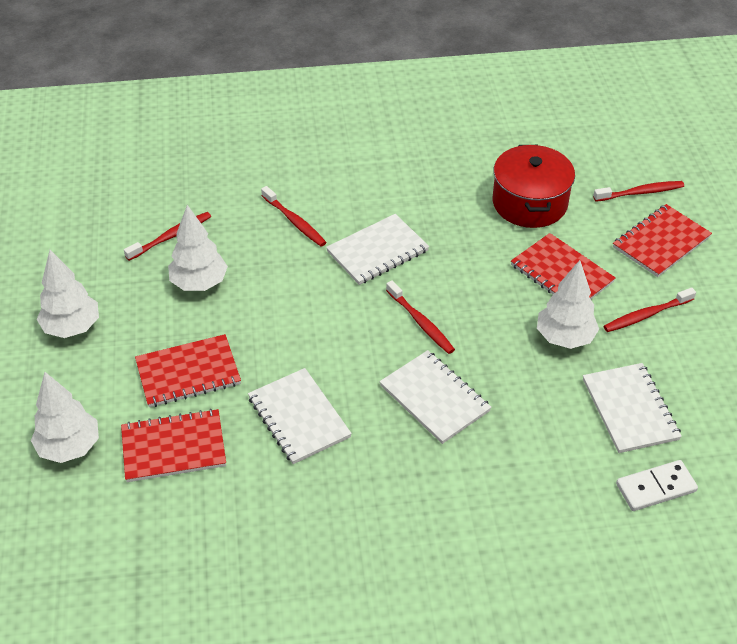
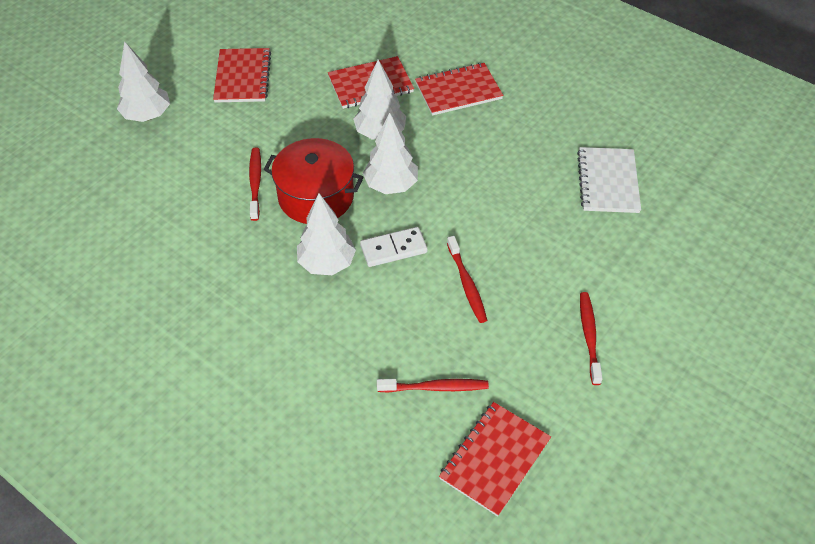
red toothbrush: [124,212,211,261] [261,186,326,247] [386,280,455,354] [593,181,684,202] [604,288,696,332] = 5 -> [249,147,261,221] [377,379,489,392] [447,236,487,323] [580,292,603,385] = 4
white notebook: [248,368,352,464] [326,214,429,285] [379,350,491,444] [583,363,682,453] = 4 -> [577,147,641,213] = 1

